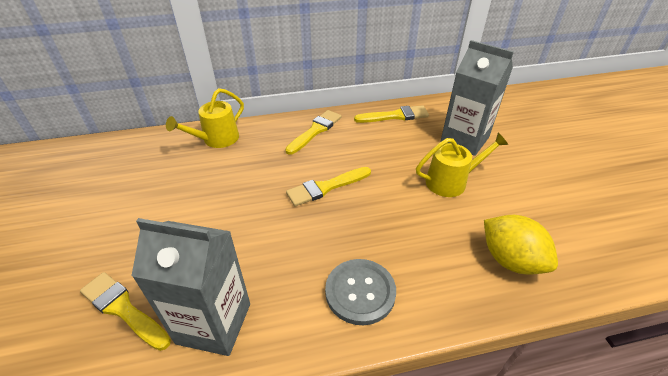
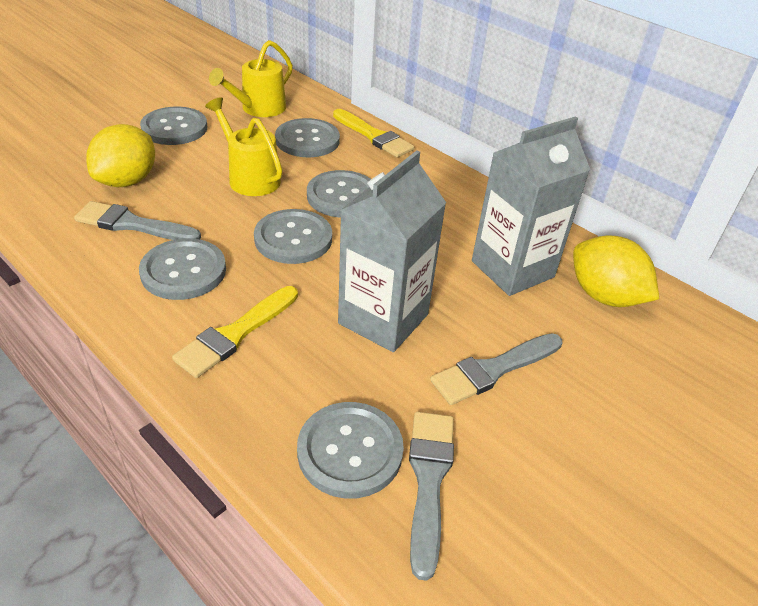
grey brush: none = 0 -> [74,201,201,240] [409,412,454,581] [430,333,562,405] = 3
grey button: [325,259,396,325] = 1 -> [139,238,226,300] [140,107,207,145] [254,209,332,264] [275,118,340,157] [297,402,404,499] [307,170,371,218] = 6
yellow brush: [80,272,171,351] [285,110,342,155] [286,167,371,206] [354,105,429,123] = 4 -> [172,286,298,378] [333,109,414,157] = 2
yellow lemon: [484,215,558,275] = 1 -> [86,124,155,187] [573,236,659,307] = 2

